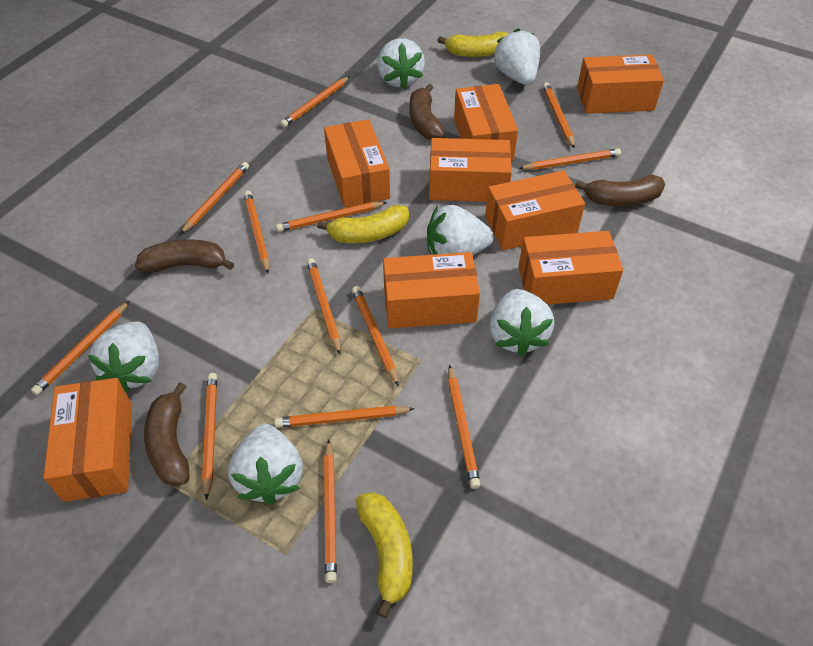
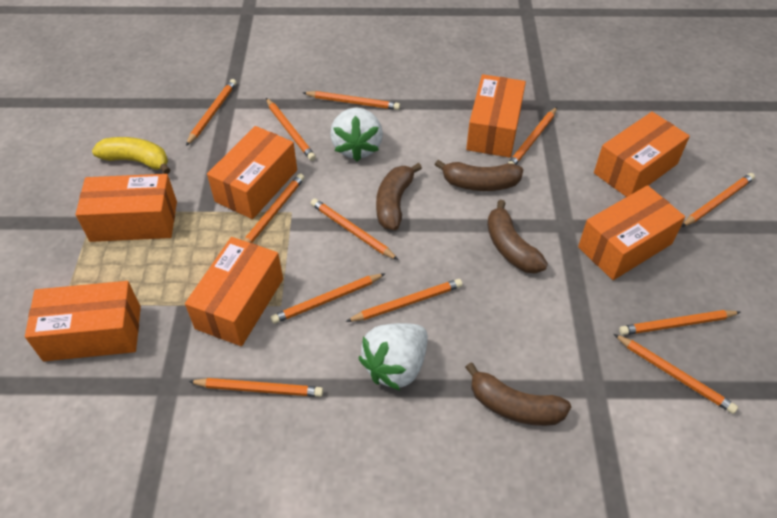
orange box: [43,378,132,502] [324,119,390,208] [383,252,480,329] [429,138,512,202] [454,84,518,161] [485,170,585,250] [518,231,623,305] [577,54,664,114] = 8 -> [25,281,141,361] [76,174,177,242] [185,237,283,346] [207,126,297,219] [466,74,526,158] [578,185,685,280] [594,112,690,197] = 7
orange pencil: [31,301,130,395] [180,162,249,234] [202,373,217,500] [244,191,269,274] [274,406,415,428] [276,202,387,232] [280,76,350,128] [307,258,341,355] [324,439,337,583] [352,286,399,387] [448,365,481,489] [518,148,621,170] [543,82,575,149] = 13 -> [186,79,237,146] [188,378,323,397] [244,173,305,243] [266,98,316,161] [271,273,386,324] [303,91,400,110] [311,198,398,260] [346,279,463,322] [508,107,557,164] [614,334,738,414] [619,310,740,335] [681,173,755,227] = 12
white strawberry: [88,321,159,393] [228,424,303,505] [377,38,425,89] [427,205,494,255] [489,289,554,357] [493,28,540,85] = 6 -> [330,107,383,162] [358,323,428,391] = 2
yellow banana: [317,205,409,243] [356,492,413,618] [437,31,509,57] = 3 -> [92,137,170,174] = 1

